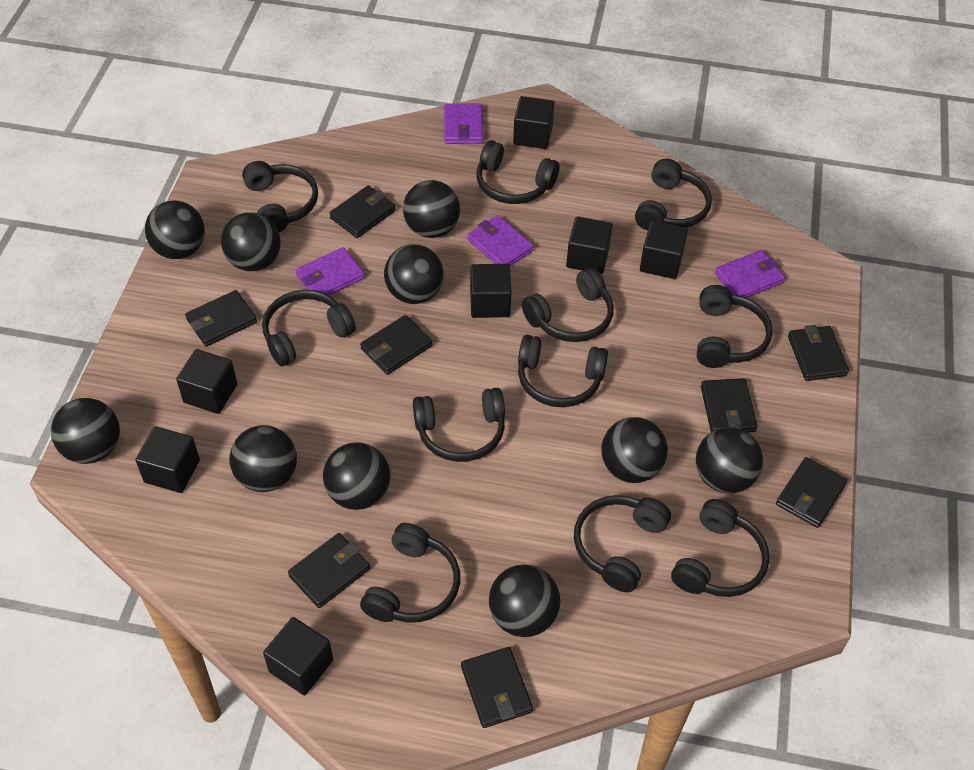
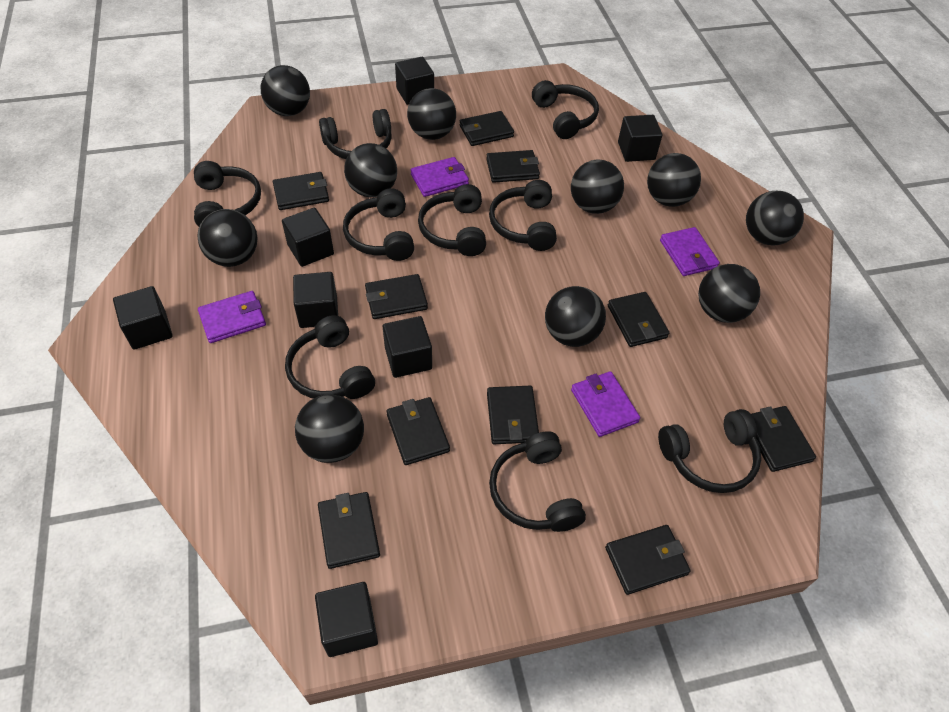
black headphones: [242,161,318,233] [262,290,356,366] [360,523,460,623] [413,388,505,462] [476,140,559,204] [518,335,608,407] [522,267,614,342] [574,495,671,592] [635,159,712,230] [671,499,769,597] [697,285,773,368] = 11 -> [194,161,261,227] [285,315,375,399] [319,109,392,159] [343,188,414,261] [418,184,486,256] [489,180,557,251] [489,431,586,532] [532,80,599,139] [658,409,761,493] = 9
black wallet: [185,290,257,347] [288,533,370,608] [329,185,396,238] [360,315,433,375] [461,647,533,728] [701,378,758,432] [776,457,847,528] [788,325,849,381] = 8 -> [273,172,329,210] [318,492,380,569] [365,274,428,319] [386,397,450,465] [459,111,514,146] [486,150,540,183] [487,386,539,444] [605,525,691,595] [608,292,669,347] [751,406,816,472] = 10

